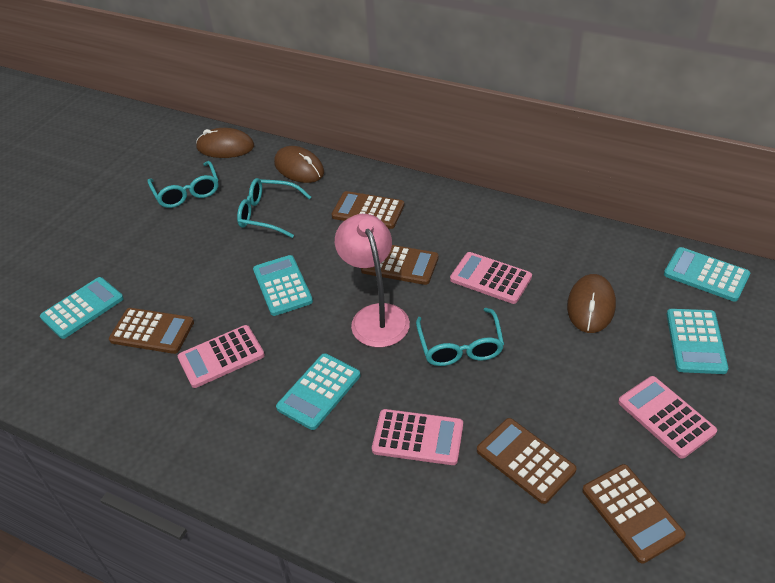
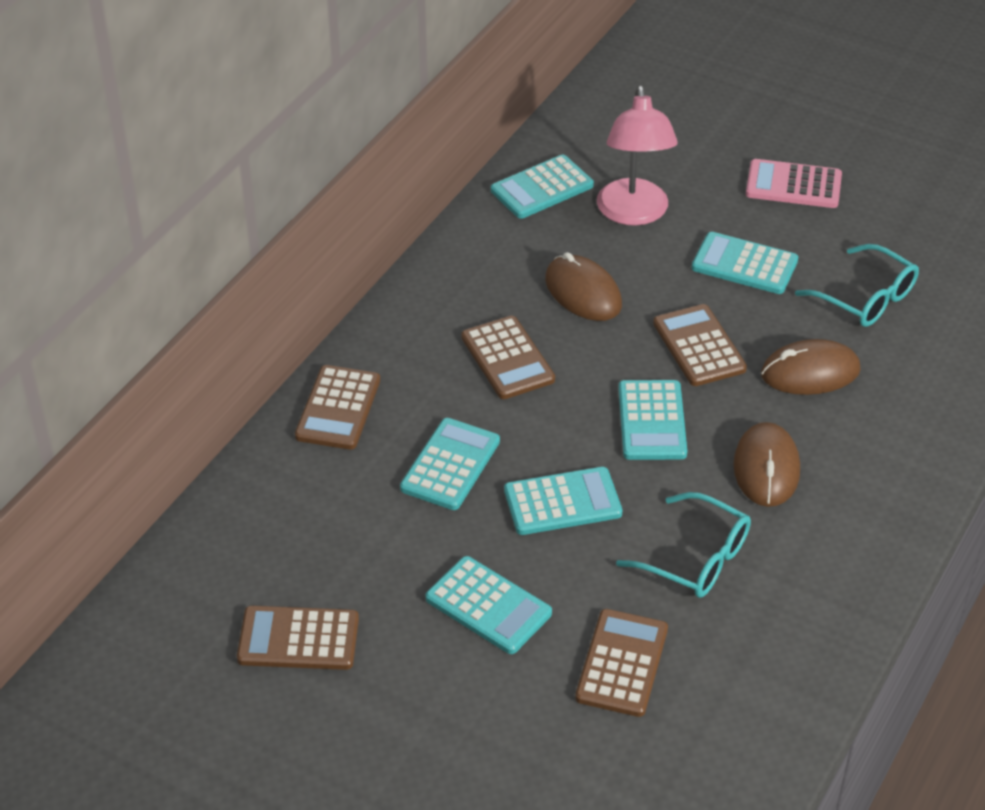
pink calculator: [178,325,265,388] [372,409,463,465] [450,252,532,304] [618,376,717,459] = 4 -> [746,159,842,208] = 1
turquoise calculator: [40,277,124,339] [253,255,313,316] [276,353,360,430] [664,247,750,302] [667,309,728,374] = 5 -> [400,418,500,510] [426,556,552,654] [491,155,594,219] [504,467,622,535] [618,380,687,460] [692,232,798,294] = 6
turquoise glasses: [148,161,218,208] [237,178,311,238] [416,308,504,366] = 3 -> [616,492,751,598] [795,244,919,327] = 2

